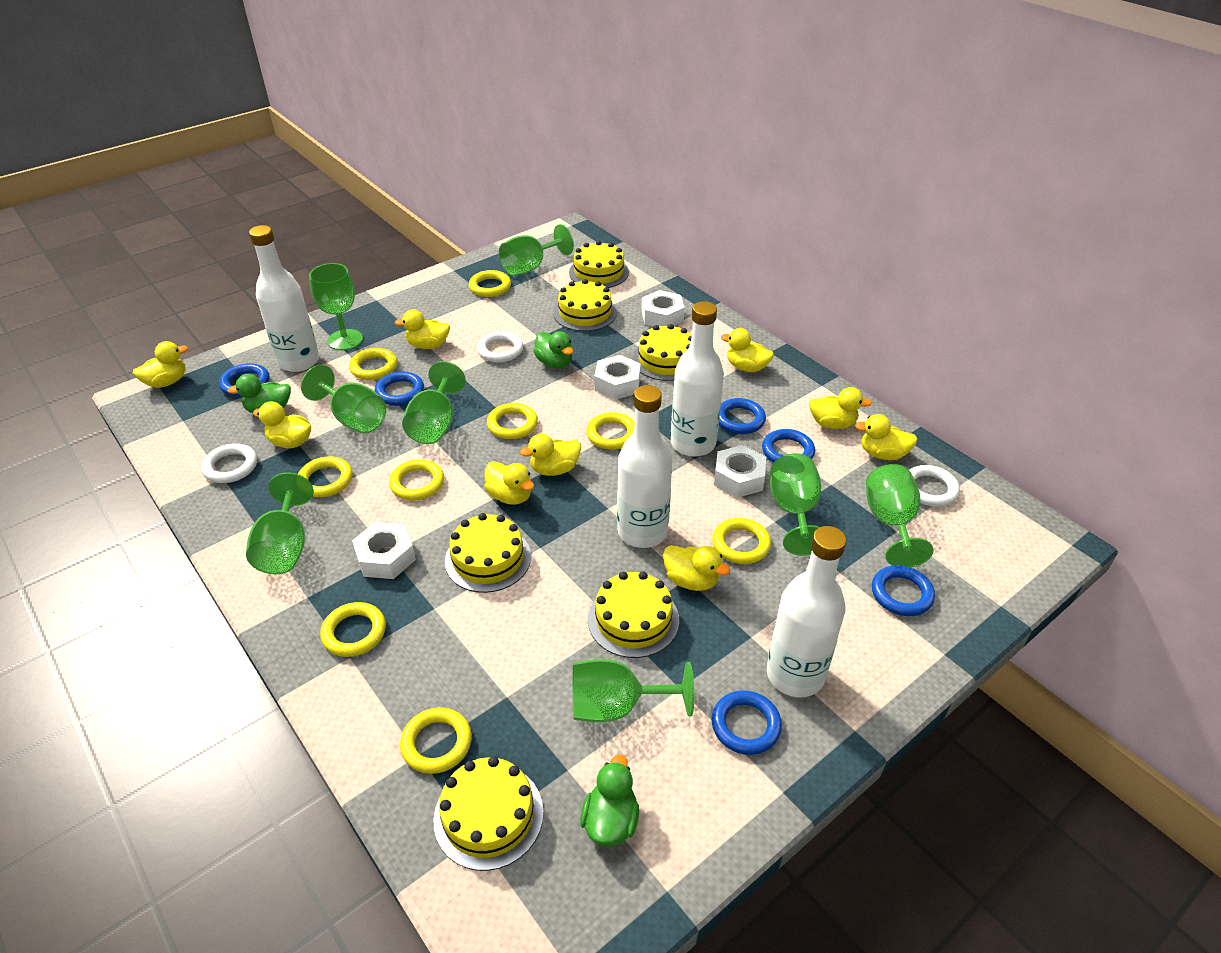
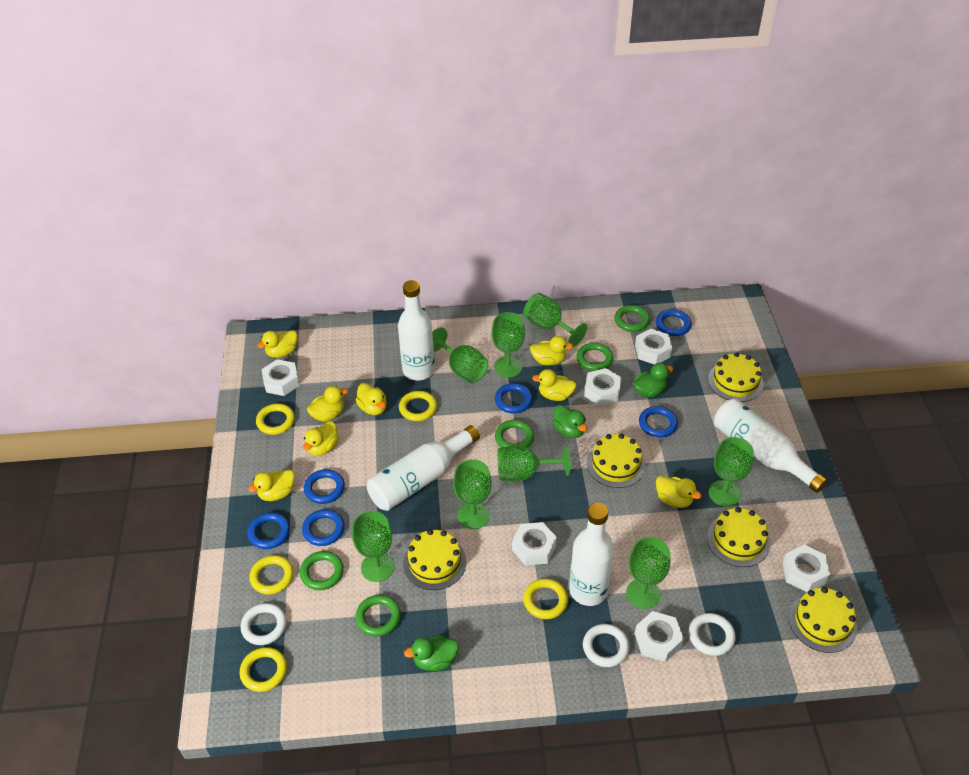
green ring: none = 0 -> [300,551,344,590] [355,595,401,637] [495,420,534,447] [576,343,613,371] [614,305,650,332] = 5
white nut: [352,522,416,579] [595,355,641,400] [641,290,685,326] [714,445,766,498] = 4 -> [262,359,300,396] [512,522,557,566] [584,368,622,406] [635,329,672,364] [635,611,684,662] [782,545,830,592] = 6
yellow cake: [433,756,544,871] [445,513,531,593] [553,279,617,331] [569,241,629,288] [588,571,679,658] [633,324,692,381] = 6 -> [403,529,466,590] [587,434,646,488] [707,507,771,567] [708,352,764,402] [789,587,857,653] = 5
yellow duck: [132,341,188,388] [253,402,311,448] [394,309,450,349] [484,461,534,505] [520,434,581,476] [663,545,730,591] [721,328,774,372] [809,387,872,429] [855,414,917,460] = 9 -> [248,470,295,501] [257,330,297,358] [303,421,339,456] [307,386,348,422] [355,383,387,415] [530,336,573,365] [532,369,577,401] [656,475,702,508] = 8
yellow ring: [298,456,353,497] [320,602,386,657] [349,348,397,380] [389,459,444,500] [400,707,472,774] [469,270,511,297] [487,403,538,439] [586,412,635,450] [712,518,771,564] = 9 -> [239,647,287,692] [249,555,294,595] [256,404,295,435] [399,391,437,421] [523,578,568,619] = 5

